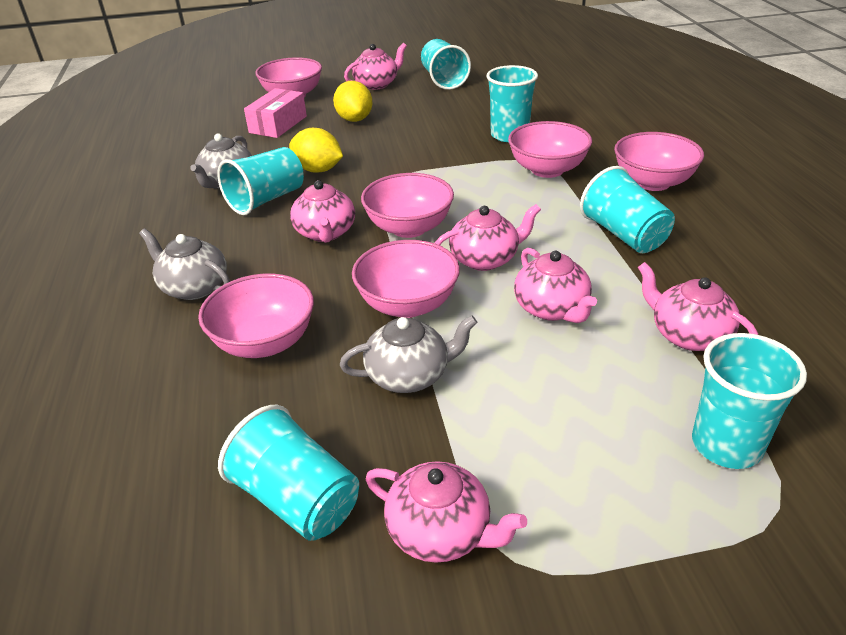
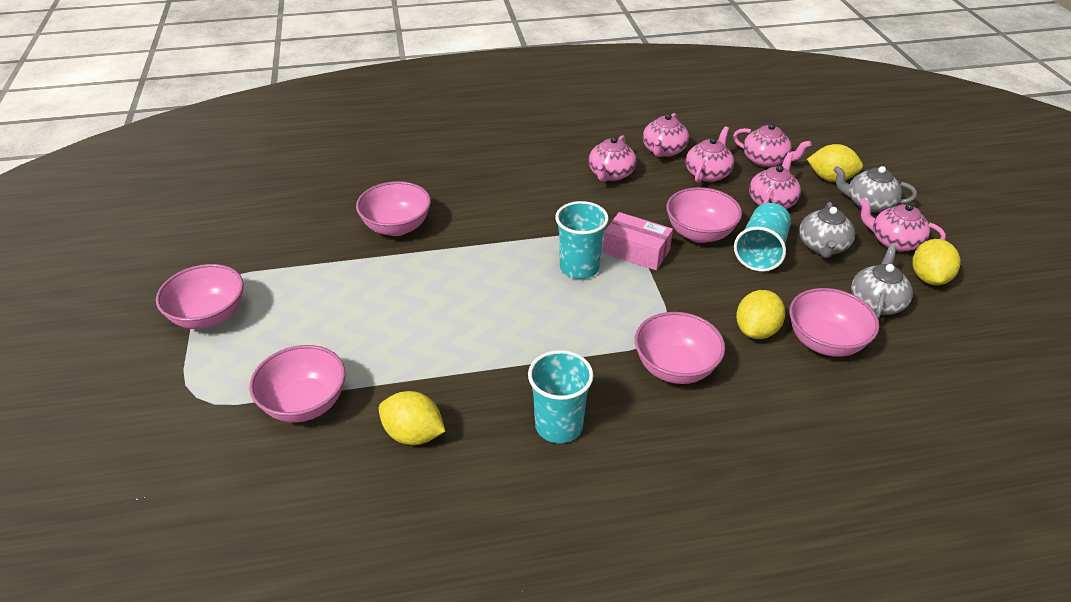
turquoise cup: [217,147,304,215] [218,405,359,541] [421,39,471,90] [486,65,538,142] [580,166,675,253] [692,333,807,469] = 6 -> [528,350,594,443] [555,201,609,279] [734,203,791,272] = 3
yellow lemon: [289,128,343,173] [333,81,373,122] = 2 -> [379,391,446,445] [736,290,785,339] [807,144,863,182] [913,239,961,285] = 4

